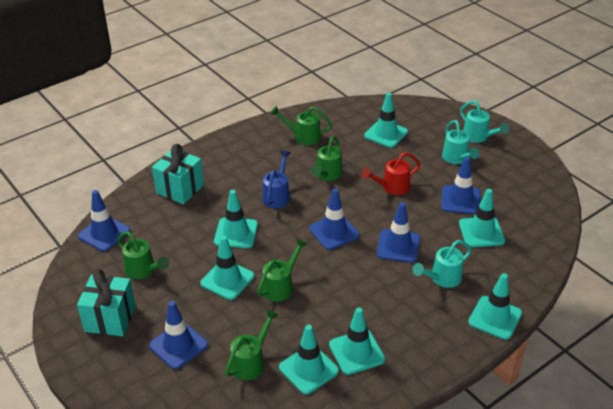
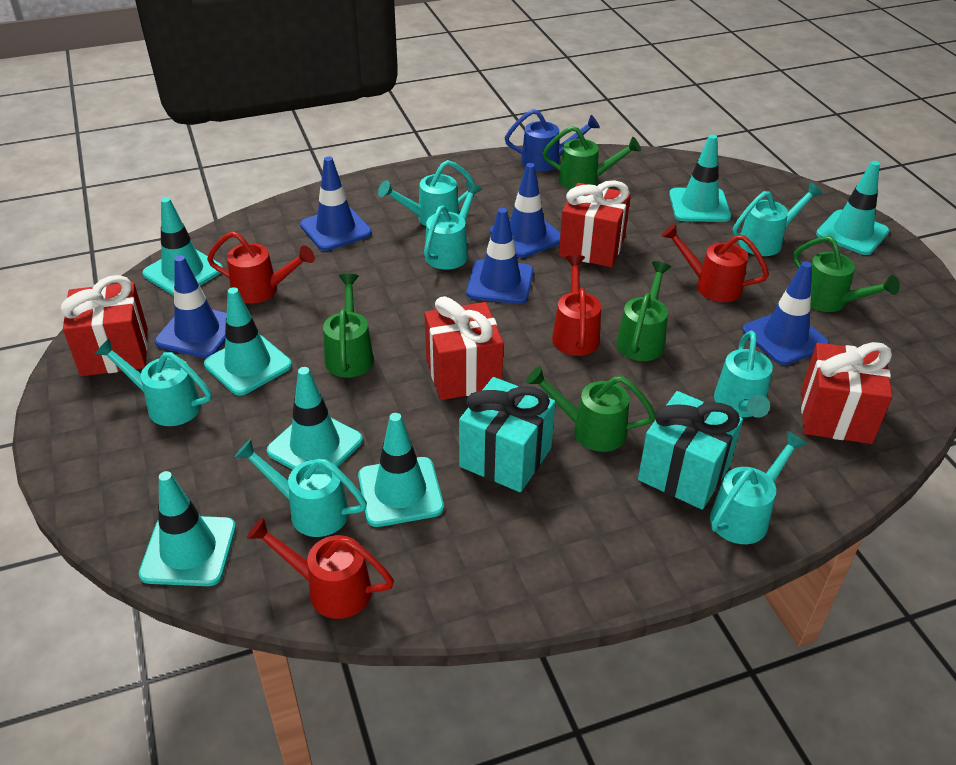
red gift: none = 0 -> [60,275,148,376] [424,296,504,400] [559,180,631,267] [801,342,892,444] = 4
red watering can: [361,152,420,195] = 1 -> [207,231,315,304] [247,517,394,619] [552,255,601,356] [662,224,769,302] = 4
turquoise watering can: [412,240,472,288] [442,120,480,164] [460,100,509,143] = 3 -> [95,338,211,426] [235,439,367,537] [378,160,475,226] [424,182,482,270] [710,431,807,544] [714,331,773,418] [733,182,823,256] = 7

